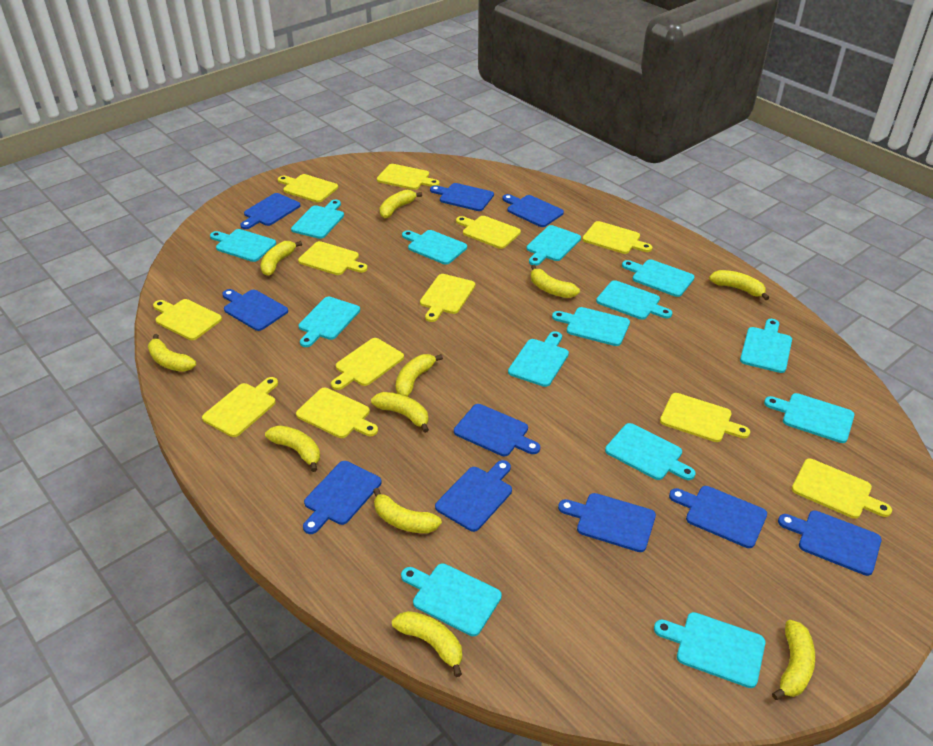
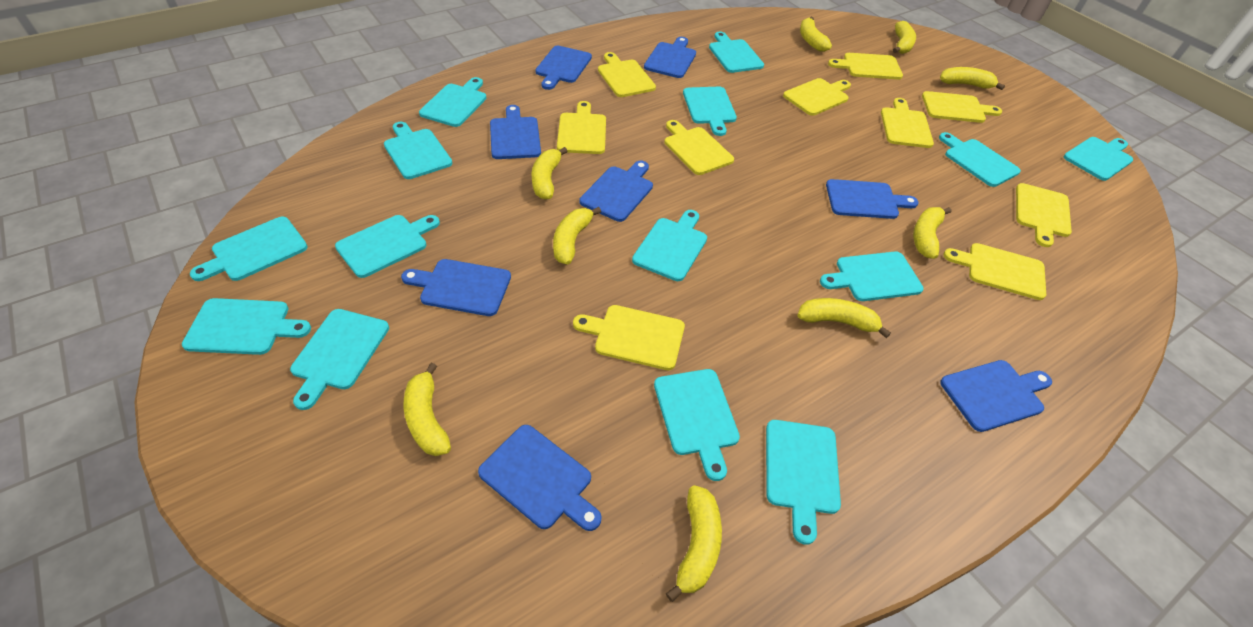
blue cutting board: [222,289,288,331] [240,193,300,229] [303,461,382,534] [430,183,494,211] [435,460,512,532] [454,404,540,456] [502,194,564,227] [558,493,656,552] [669,486,767,548] [778,510,882,576] = 10 -> [401,259,511,316] [478,425,602,531] [490,105,541,159] [535,46,592,90] [580,161,653,222] [644,37,696,78] [826,179,918,219] [940,360,1052,432] = 8
yellow banana: [148,334,196,372] [260,241,302,276] [265,425,320,472] [371,392,429,433] [373,488,442,533] [379,190,422,218] [392,611,462,677] [396,354,443,397] [531,265,580,298] [709,270,769,300] [772,620,815,700] = 11 -> [404,363,451,456] [531,147,568,200] [553,207,601,264] [666,485,722,602] [797,298,891,338] [800,17,832,52] [893,21,916,54] [913,207,951,259] [940,67,1005,90] = 9
yellow cutting board: [153,299,222,340] [202,377,278,437] [278,174,338,203] [296,388,378,438] [298,241,368,275] [331,338,404,390] [377,164,440,190] [420,274,475,322] [456,216,521,249] [582,221,652,254] [660,393,750,442] [792,459,892,519] = 12 -> [557,101,606,154] [573,305,685,370] [598,52,656,97] [664,120,734,175] [783,78,851,116] [828,53,903,79] [881,98,934,148] [922,91,1002,123] [943,243,1046,300] [1016,183,1072,247] = 10

